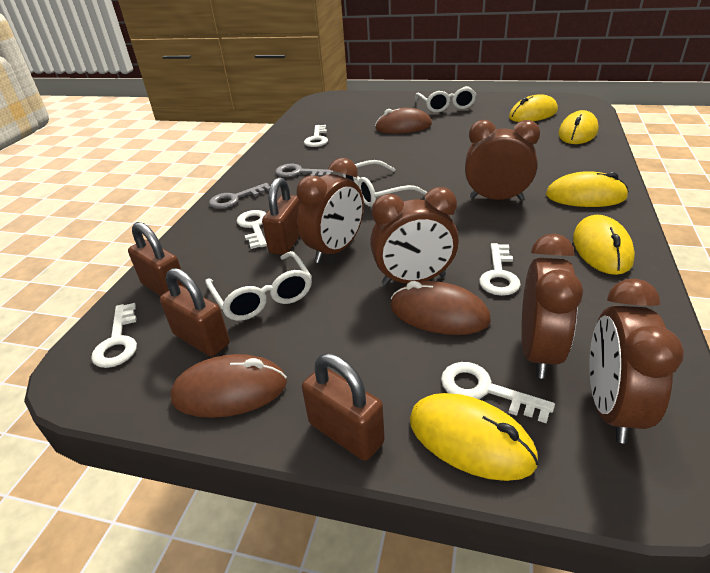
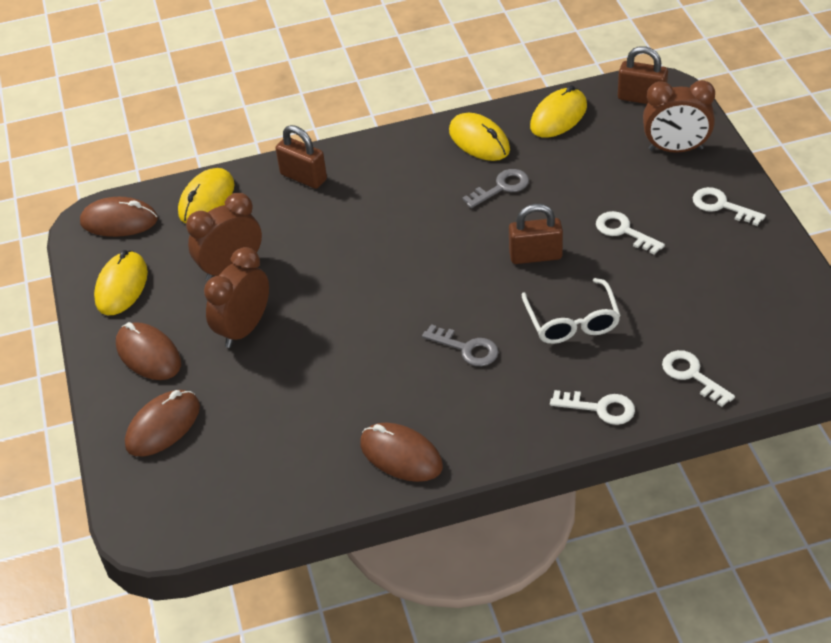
brown clock: [296,158,364,263] [370,187,459,285] [465,120,540,200] [521,233,583,379] [589,279,684,443] = 5 -> [186,193,262,281] [204,247,269,348] [643,80,715,153] = 3
brown mouse: [170,354,287,418] [375,108,432,133] [390,281,491,335] = 3 -> [80,197,158,237] [116,322,181,380] [125,390,200,456] [360,423,443,482] = 4
brown padlock: [128,222,186,296] [160,268,230,356] [262,177,300,255] [302,353,385,461] = 4 -> [276,125,327,189] [509,204,563,264] [618,46,668,104] = 3
white glasses: [205,251,312,321] [343,160,427,207] [415,86,477,113] = 3 -> [522,278,621,344] = 1
white key: [91,303,137,368] [237,210,267,249] [304,125,328,147] [441,362,555,423] [479,243,521,296] = 5 -> [550,390,635,425] [596,211,665,255] [662,350,735,407] [693,187,766,226] = 4
yellow mouse: [410,393,539,481] [509,94,558,122] [546,171,629,207] [558,110,599,144] [573,215,635,275] = 5 -> [94,250,148,315] [178,168,235,223] [449,113,510,161] [530,85,587,138] = 4

